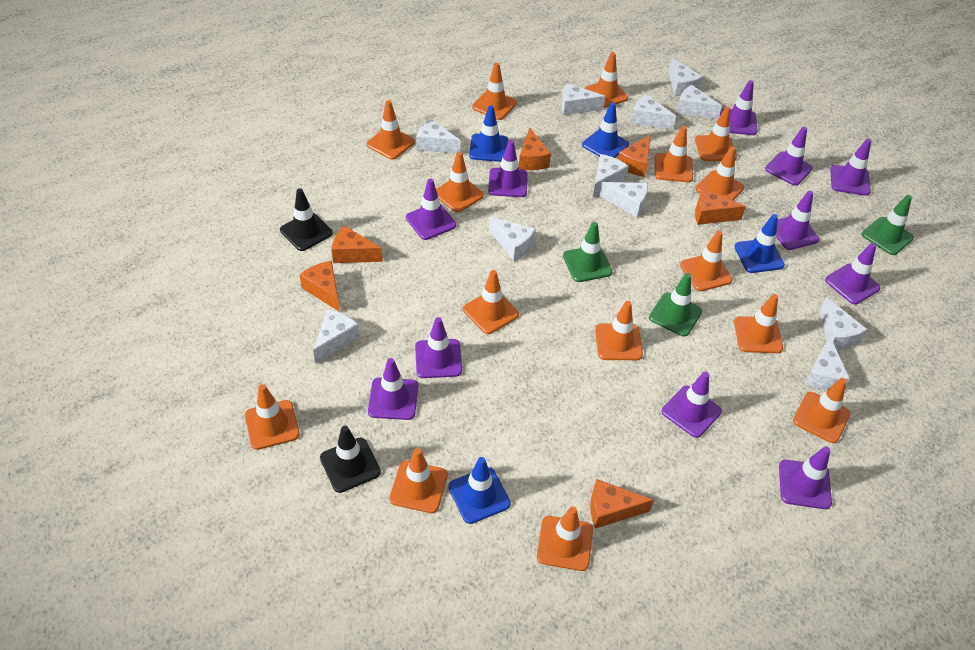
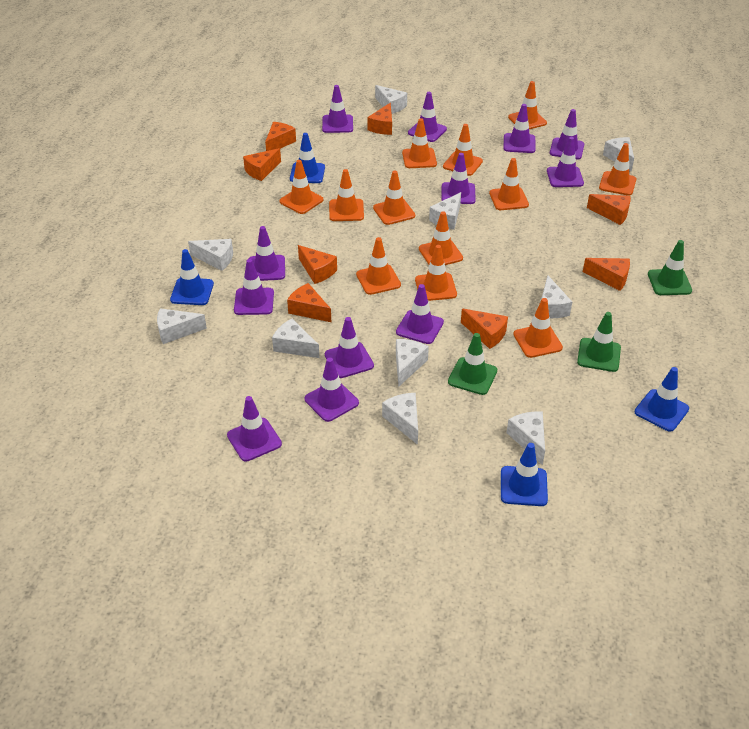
black traffic cone: [280,188,333,251] [320,426,381,493] = 2 -> none = 0
orange cheese: [299,261,340,312] [331,226,383,263] [519,127,551,170] [590,479,654,529] [618,135,650,177] [695,189,746,225] = 6 -> [243,148,281,181] [265,122,296,151] [287,283,331,322] [298,245,337,284] [368,103,392,135] [461,309,508,349] [583,258,630,291] [587,194,631,225] = 8
orange traffic cone: [245,384,300,450] [367,100,415,160] [389,448,448,513] [436,151,484,212] [463,270,519,334] [472,63,517,120] [537,507,593,571] [584,52,628,108] [595,301,643,360] [655,126,693,182] [680,231,733,291] [695,106,737,161] [696,146,744,201] [734,294,783,353] [793,378,850,443] = 15 -> [279,160,324,214] [329,169,364,221] [356,237,401,295] [373,171,415,225] [402,118,437,168] [415,245,457,301] [419,212,463,265] [443,124,483,176] [489,158,529,210] [508,81,547,129] [513,298,563,358] [599,143,636,196] = 12
purple traffic cone: [368,358,418,420] [406,179,456,240] [415,317,462,378] [488,140,528,197] [661,372,722,438] [720,80,757,135] [765,127,813,186] [776,191,820,250] [779,446,832,509] [825,243,881,305] [830,139,871,196] = 11 -> [227,396,282,461] [234,259,274,315] [249,226,285,281] [305,357,359,422] [322,85,353,133] [325,317,374,378] [396,284,444,344] [408,92,447,142] [442,153,476,204] [504,104,536,153] [547,137,584,187] [550,109,584,159] = 12
white cheese: [313,309,360,364] [416,119,461,154] [489,217,536,261] [561,83,605,115] [593,154,629,197] [599,182,648,218] [631,94,676,130] [668,58,703,96] [676,85,722,120] [804,337,850,391] [820,297,867,350] = 11 -> [157,308,207,344] [188,239,233,271] [272,319,320,358] [375,85,407,114] [382,393,418,445] [396,339,429,387] [429,192,461,230] [507,411,545,465] [541,275,572,318] [603,137,634,171] = 10

